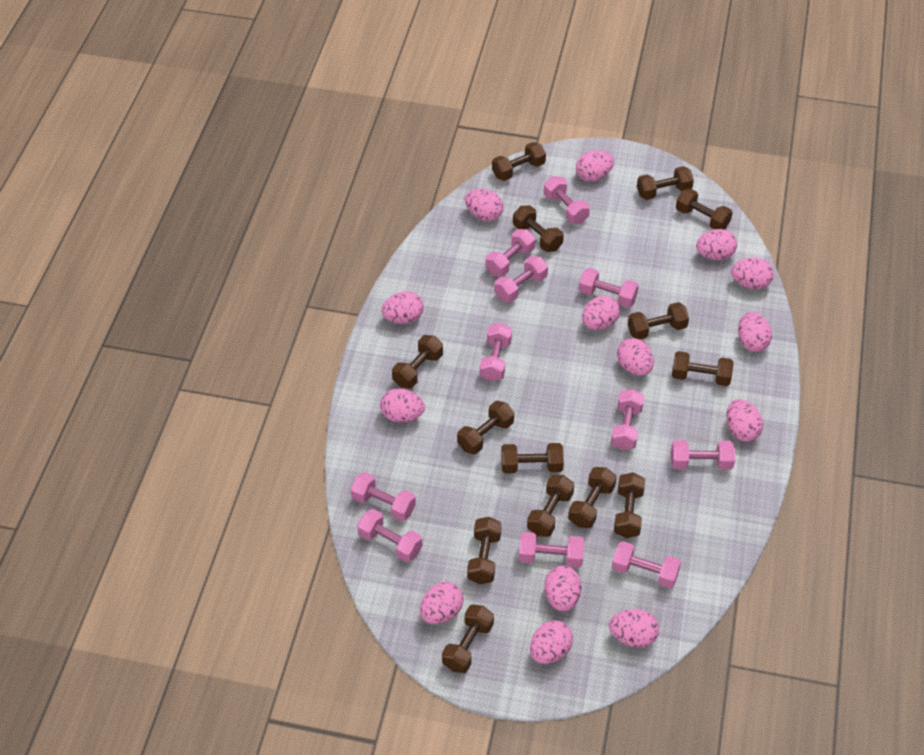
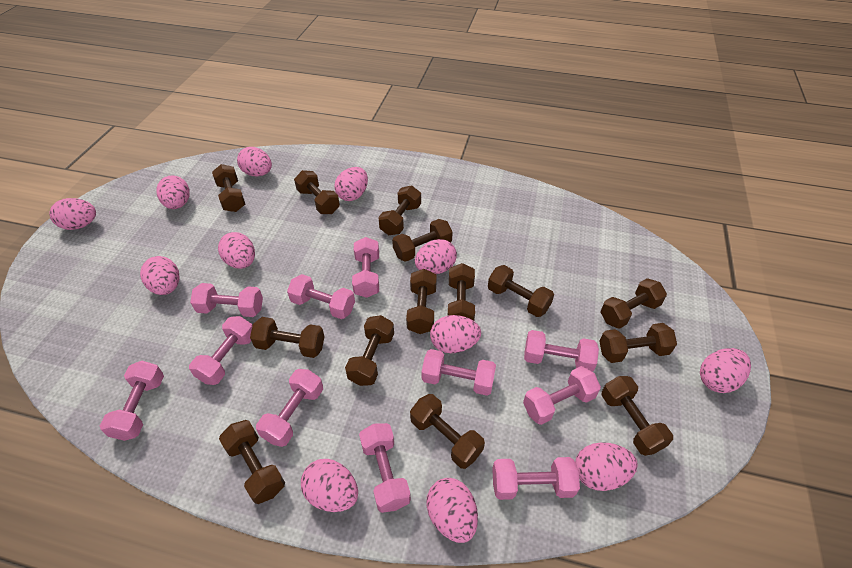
pink egg: [380,388,425,423] [381,291,424,324] [420,582,463,624] [465,189,503,221] [530,620,573,664] [545,565,581,612] [576,150,614,182] [582,296,620,330] [609,609,659,648] [617,338,654,376] [696,229,737,260] [726,399,763,442] [731,258,774,290] [738,312,772,352] = 14 -> [49,198,96,230] [140,256,179,295] [156,175,190,209] [218,232,255,269] [237,147,272,176] [301,459,358,512] [334,167,368,201] [415,239,457,274] [426,478,478,543] [430,315,481,353] [575,442,638,491] [700,348,751,393] = 12

